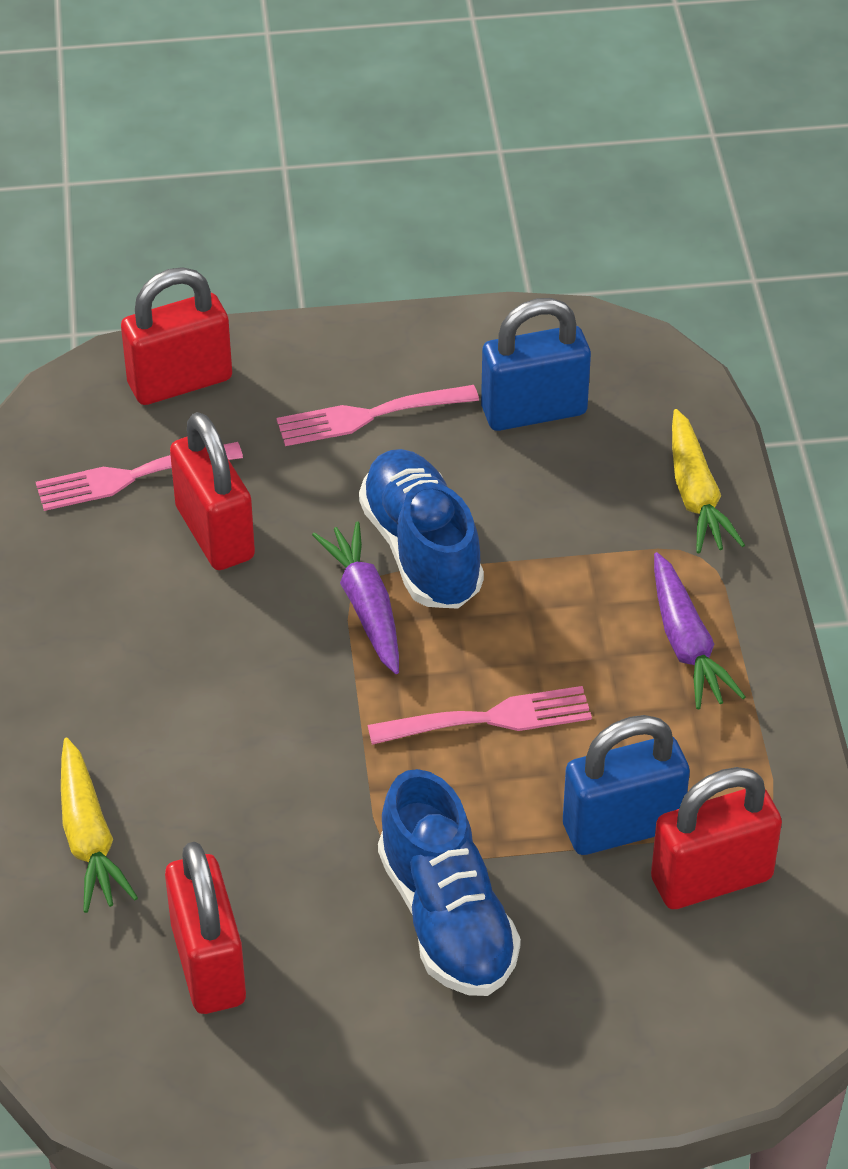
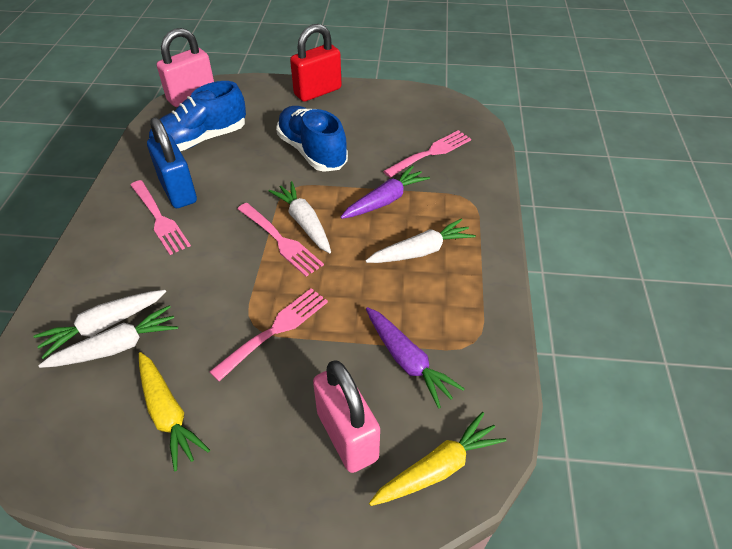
blue padlock: [481,298,591,431] [563,715,690,855] = 2 -> [147,117,197,208] = 1
pink fork: [36,442,243,511] [276,385,479,446] [368,686,592,745] = 3 -> [130,180,191,255] [209,288,328,381] [238,203,324,277] [383,130,471,178] = 4
pink padlock: none = 0 -> [157,28,214,107] [313,360,380,473] = 2
red padlock: [121,267,232,405] [165,842,246,1014] [170,412,255,570] [651,767,782,909] = 4 -> [290,24,341,102] = 1
white carrot: none = 0 -> [33,290,166,359] [38,305,178,368] [269,181,331,253] [365,218,476,263] = 4

